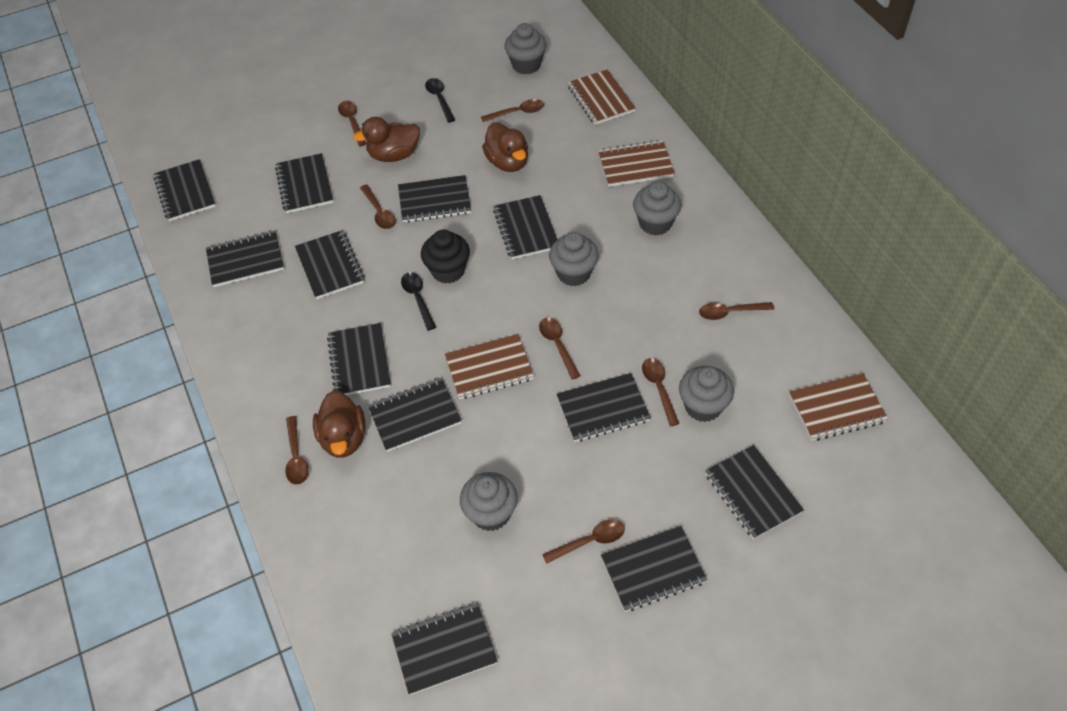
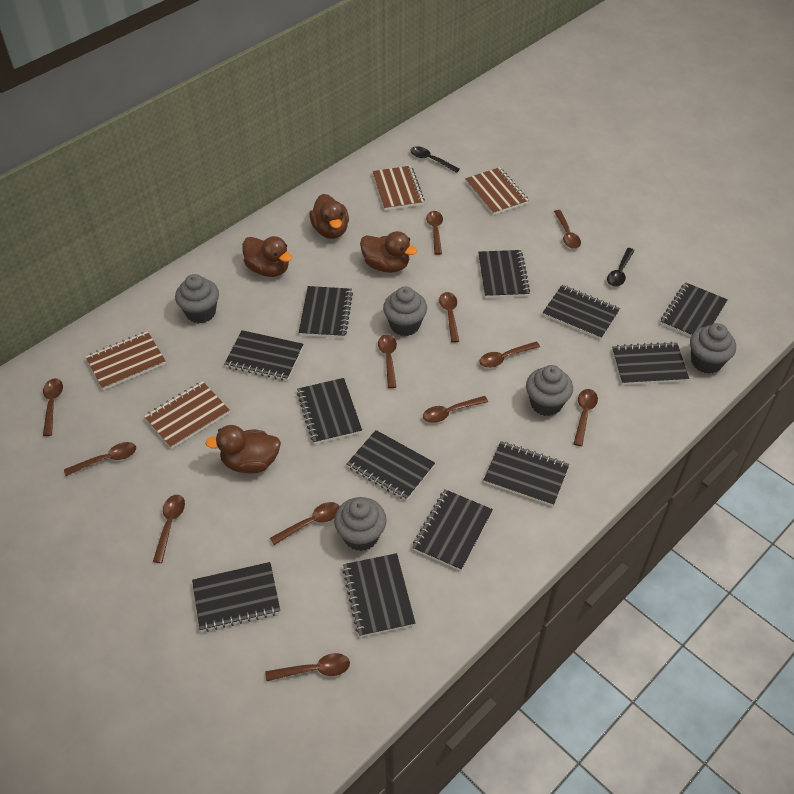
black cupcake: [421,230,470,284] = 1 -> none = 0
brown duck: [313,390,366,458] [353,117,420,162] [482,123,528,172] = 3 -> [205,425,281,474] [242,236,292,277] [309,194,349,239] [360,231,417,273] = 4
brown spoon: [285,416,309,485] [338,101,367,146] [360,184,396,229] [481,99,544,122] [539,317,580,380] [542,519,625,564] [642,358,679,426] [699,302,774,320] = 8 -> [43,378,63,436] [64,442,136,476] [153,495,185,563] [265,653,350,681] [270,502,340,545] [378,334,397,388] [423,396,488,423] [426,211,443,255] [439,292,459,343] [479,341,540,368] [554,210,581,249] [574,389,598,446] = 12

